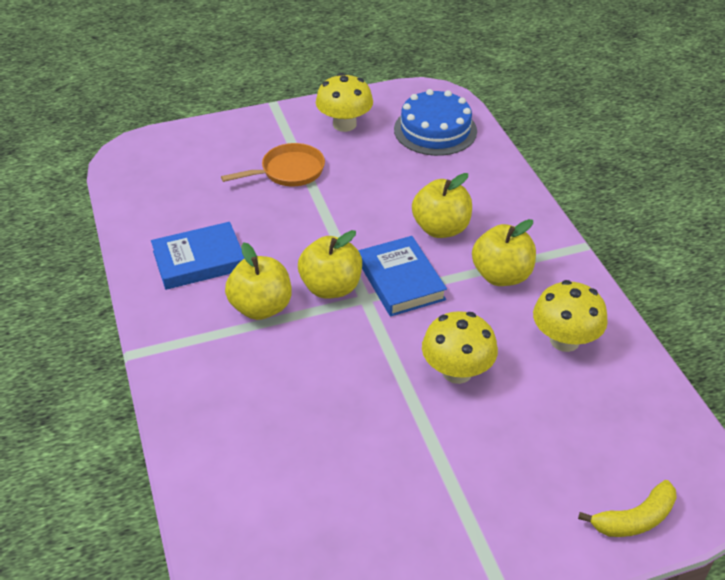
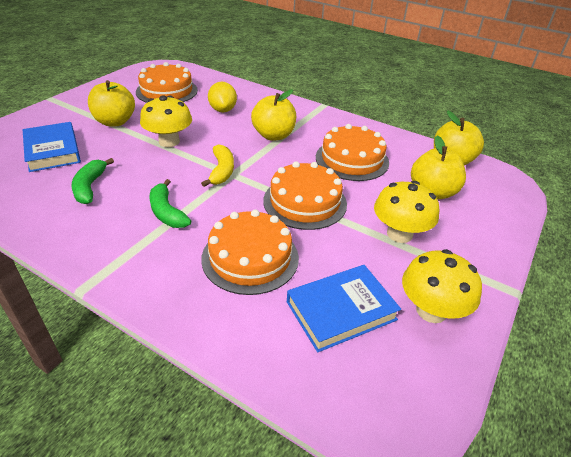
blue cake: [394,89,477,156] = 1 -> none = 0
green banana: none = 0 -> [71,158,114,204] [149,179,191,228] = 2
orange cake: none = 0 -> [136,62,198,103] [201,209,299,295] [263,161,347,230] [316,124,389,181] = 4
orange pan: [221,143,325,186] = 1 -> none = 0
yellow lemon: none = 0 -> [208,82,237,112] = 1

